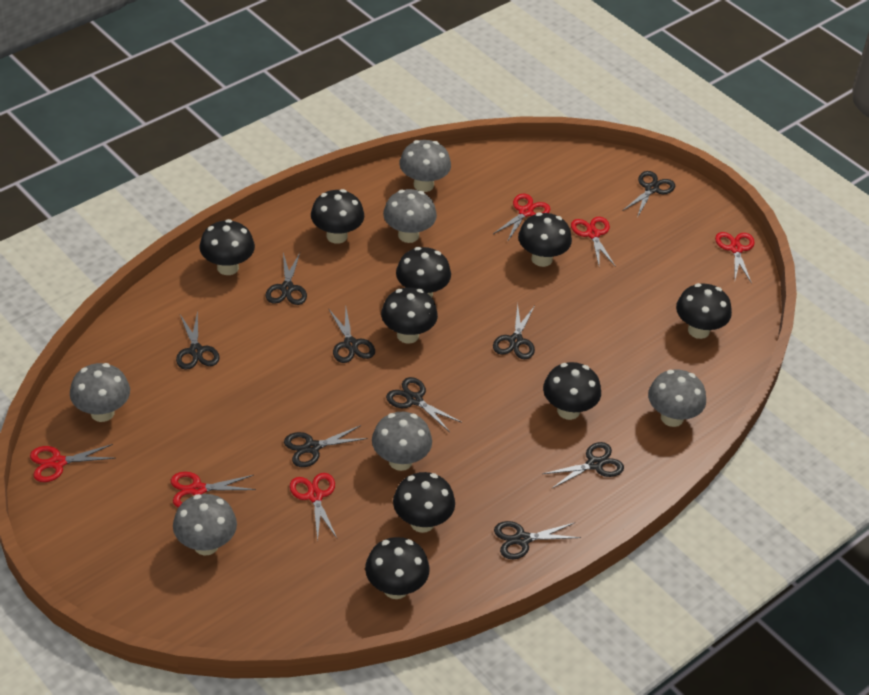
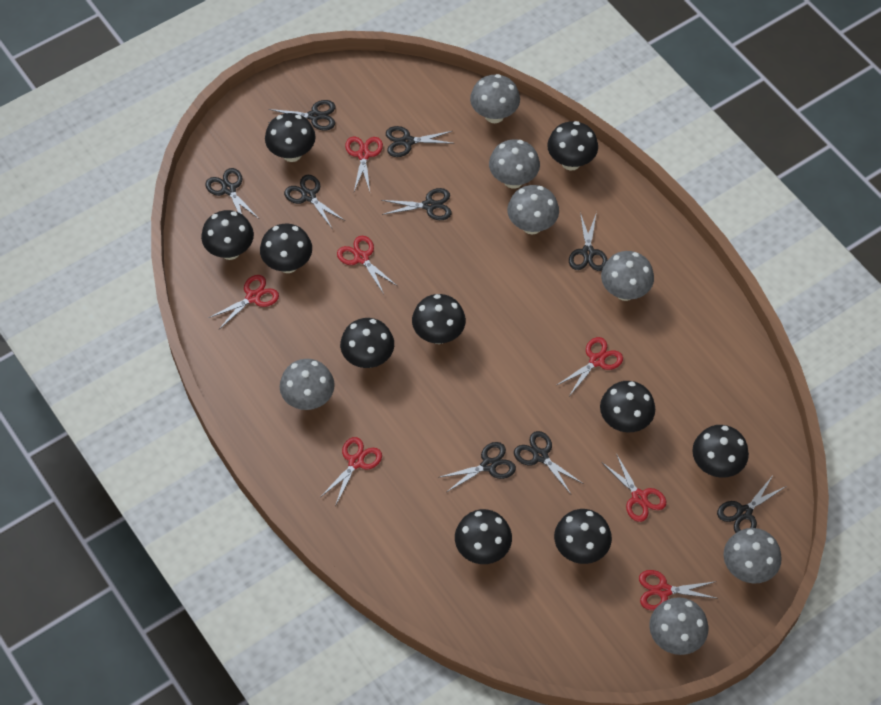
black mushroom: [200,219,255,275] [311,189,364,244] [365,537,430,599] [381,287,438,344] [393,472,455,533] [396,247,451,297] [518,213,572,267] [543,362,601,420] [676,283,732,339] = 9 -> [201,210,254,260] [260,224,312,273] [265,113,316,162] [340,318,394,368] [412,294,466,344] [455,509,512,564] [547,121,598,170] [554,509,612,564] [600,381,655,433] [692,425,749,478] = 10
grey mushroom: [70,363,130,422] [173,494,237,556] [372,412,432,471] [383,189,437,243] [399,140,451,192] [648,369,706,427] = 6 -> [280,359,335,410] [470,74,520,123] [489,139,540,189] [507,185,559,235] [601,251,654,301] [649,597,708,655] [723,528,782,583] = 7
red scissors: [30,444,115,482] [171,472,256,508] [290,473,337,541] [493,194,550,242] [571,217,616,267] [715,232,755,284] = 6 -> [209,275,279,329] [322,437,382,506] [337,236,397,294] [345,137,383,191] [557,337,623,396] [603,453,666,522] [639,570,718,610] = 7

